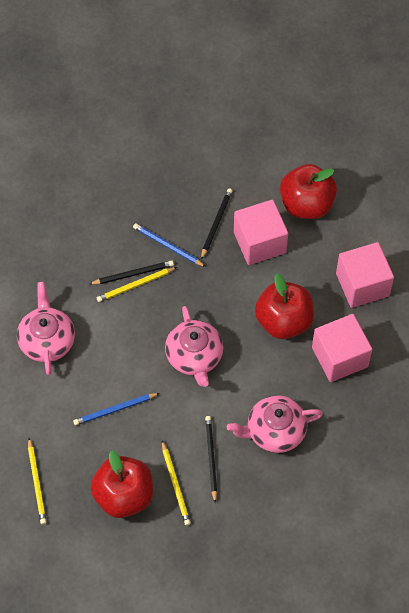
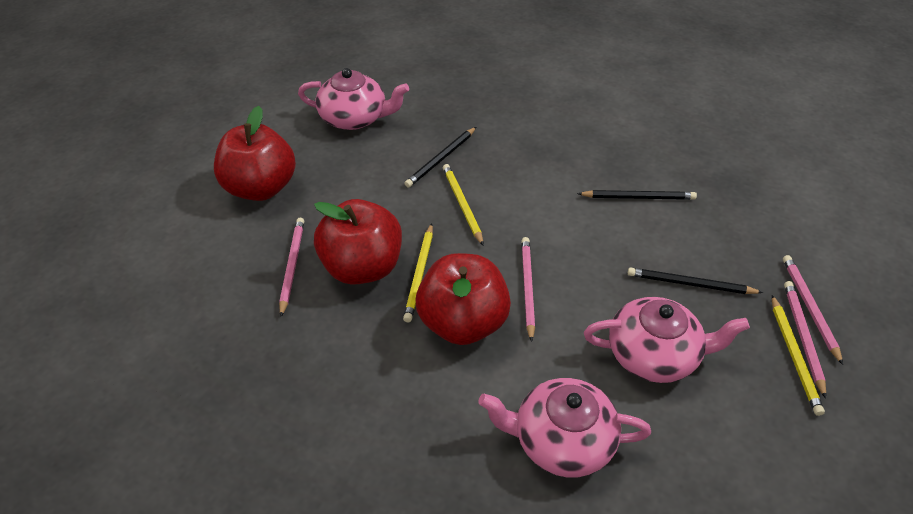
blue pencil: [73,393,160,425] [133,223,206,267] = 2 -> none = 0
pink cube: [234,199,288,265] [312,314,372,382] [336,242,394,308] = 3 -> none = 0
pink pencil: none = 0 -> [279,218,304,317] [521,237,535,342] [783,255,843,365] [784,281,826,399] = 4

